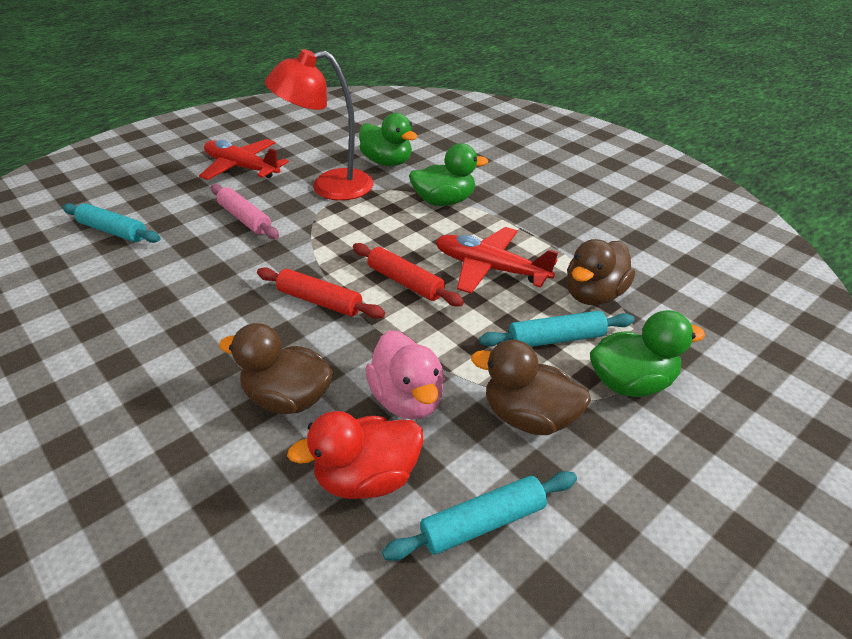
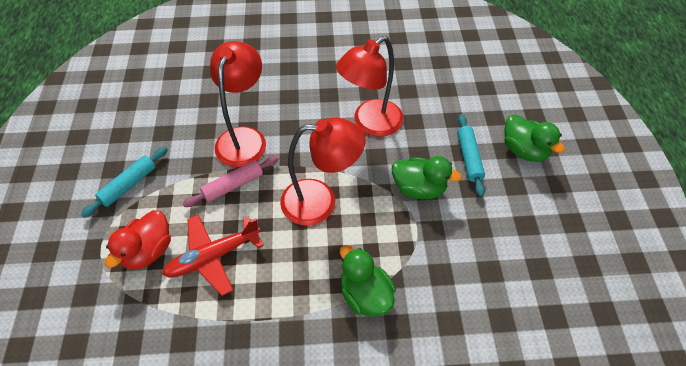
brown duck: [219,323,333,414] [471,340,591,435] [566,239,635,305] = 3 -> none = 0
pink duck: [366,330,445,419] = 1 -> none = 0
red lamp: [265,49,374,200] = 1 -> [210,41,266,167] [280,117,365,226] [336,36,404,137] = 3
red plane: [199,139,289,180] [436,227,558,294] = 2 -> [162,214,264,296] = 1
red rolling pin: [257,267,385,319] [353,243,464,306] = 2 -> none = 0
turquoise rolling pin: [63,203,160,243] [382,471,577,561] [479,311,635,347] = 3 -> [81,147,168,218] [457,114,485,197] = 2

